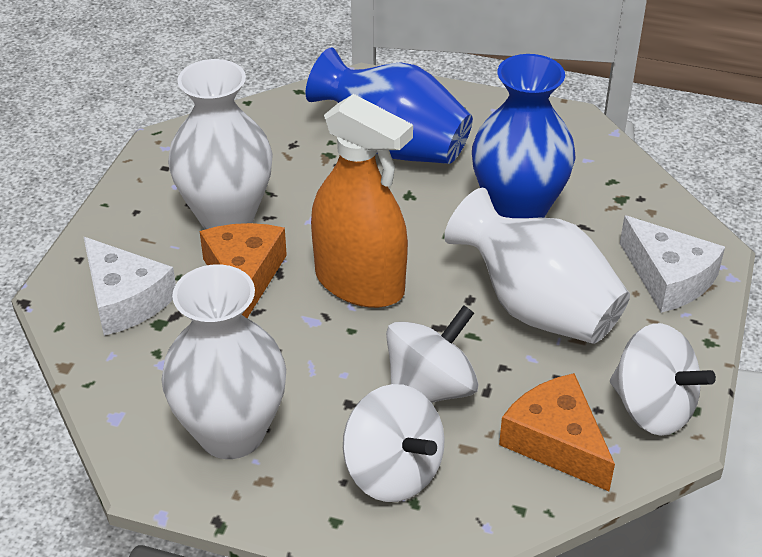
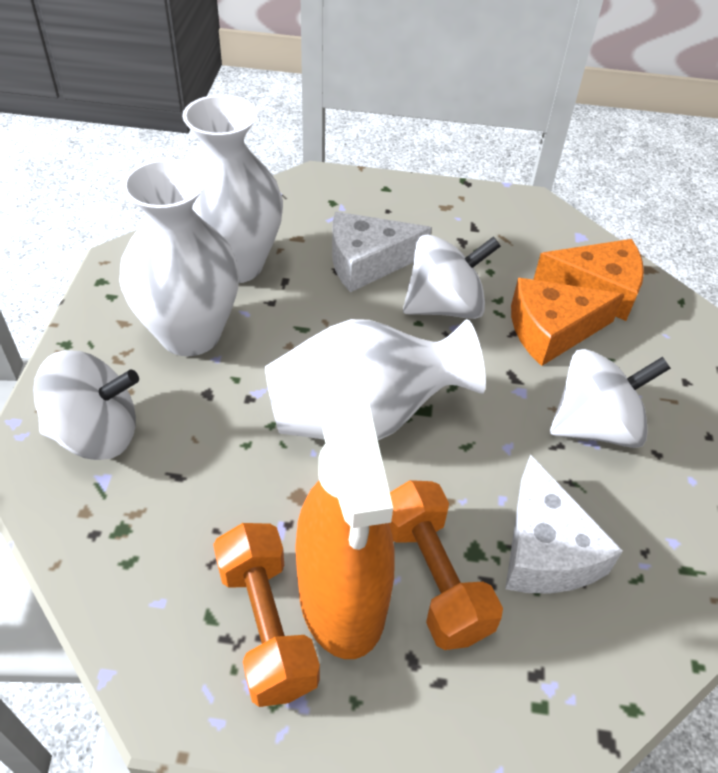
blue vase: [305,47,473,164] [472,54,575,218] = 2 -> none = 0
orange dumbbell: none = 0 -> [213,523,320,707] [389,480,503,650] = 2

